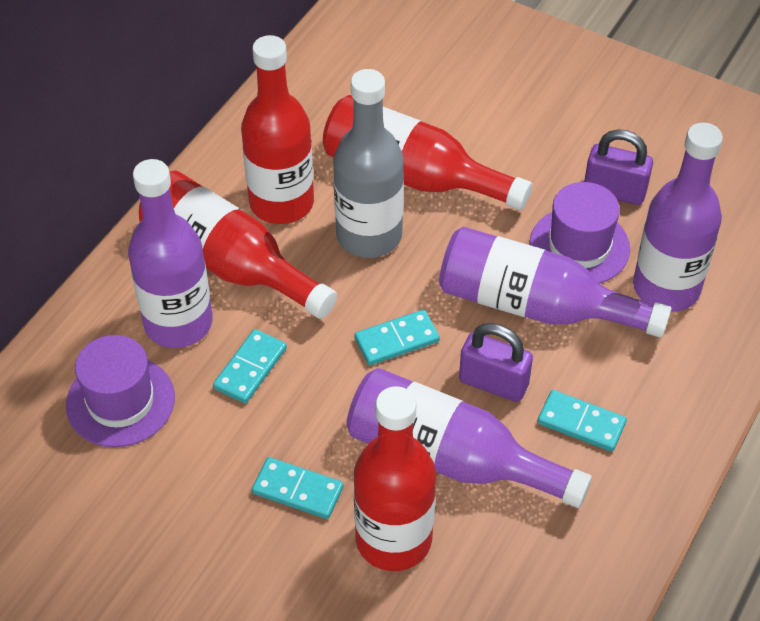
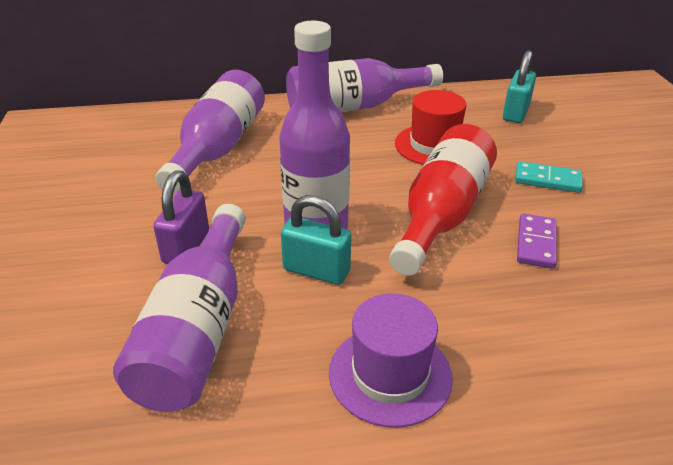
grey bottle: [333,69,404,258] = 1 -> none = 0
purple domino: none = 0 -> [517,214,557,269] = 1
purple hat: [66,335,175,447] [530,182,630,283] = 2 -> [329,293,453,428] = 1
purple padlock: [459,323,533,402] [584,129,653,205] = 2 -> [153,170,209,264] = 1
red bottle: [139,171,337,319] [241,35,314,224] [323,95,532,210] [354,386,436,571] = 4 -> [389,124,497,276] = 1
red hat: none = 0 -> [395,90,466,165] = 1
turquoise domino: [213,329,287,404] [252,457,344,519] [355,310,440,365] [537,390,627,452] = 4 -> [515,161,583,193] = 1
turquoise padlock: none = 0 -> [281,195,351,285] [503,50,536,123] = 2

